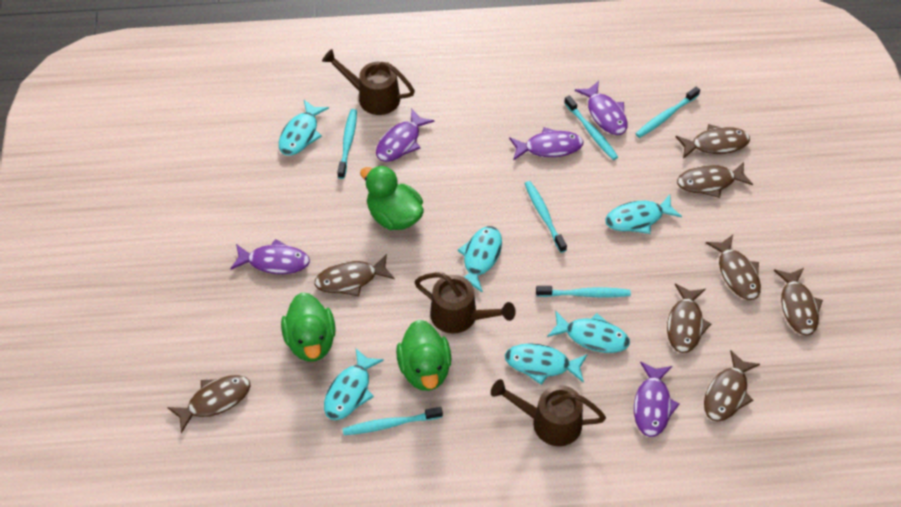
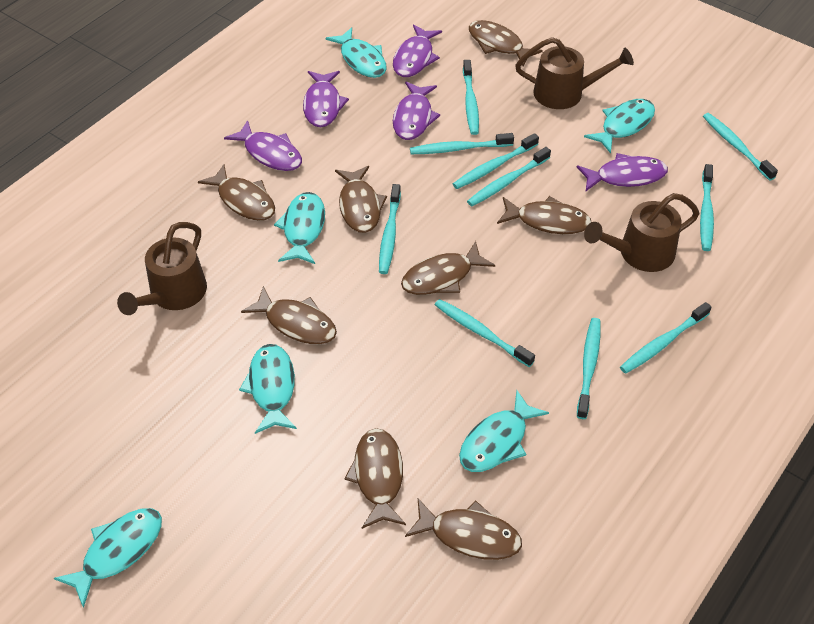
green duck: [281,292,336,361] [360,165,424,230] [396,320,451,391] = 3 -> none = 0
turquoise toothbrush: [337,109,357,179] [342,407,443,435] [524,181,567,253] [536,286,631,298] [564,96,618,160] [636,87,700,138] = 6 -> [379,184,401,274] [410,133,514,154] [435,299,535,367] [453,133,539,189] [463,60,479,135] [467,147,551,206] [577,318,601,419] [620,302,712,374] [700,164,714,251] [703,113,778,181] = 10

